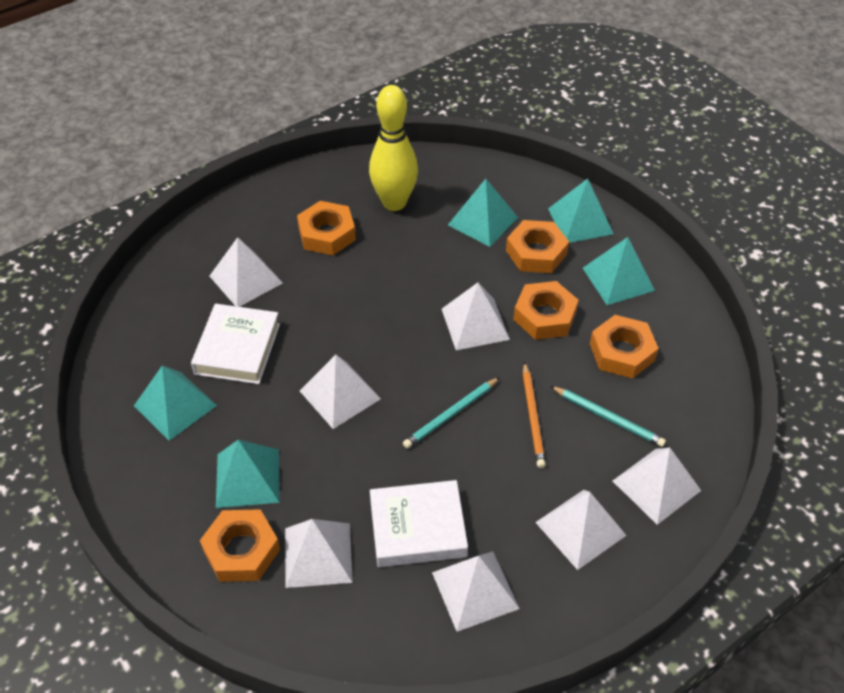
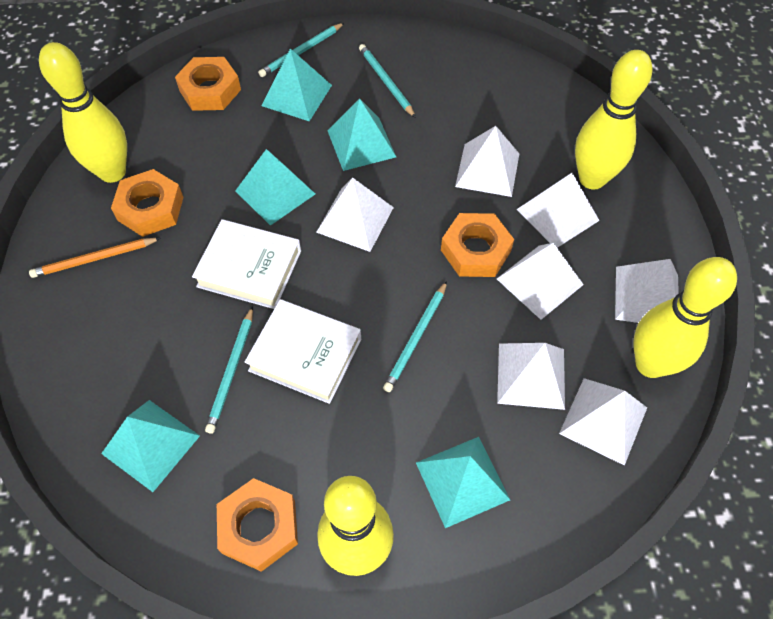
orange nut: [200,509,280,582] [297,201,356,255] [506,220,569,273] [513,281,579,340] [590,315,659,379] = 5 -> [111,169,184,237] [175,57,241,111] [217,478,298,572] [441,213,514,277] = 4
turquoise pencil: [403,377,500,448] [550,386,666,447] = 2 -> [205,306,253,434] [258,23,344,77] [359,44,416,118] [383,281,447,392] = 4
yellow bowling pin: [369,85,418,211] = 1 -> [39,42,127,183] [318,476,394,576] [575,50,652,190] [633,257,737,378] = 4

